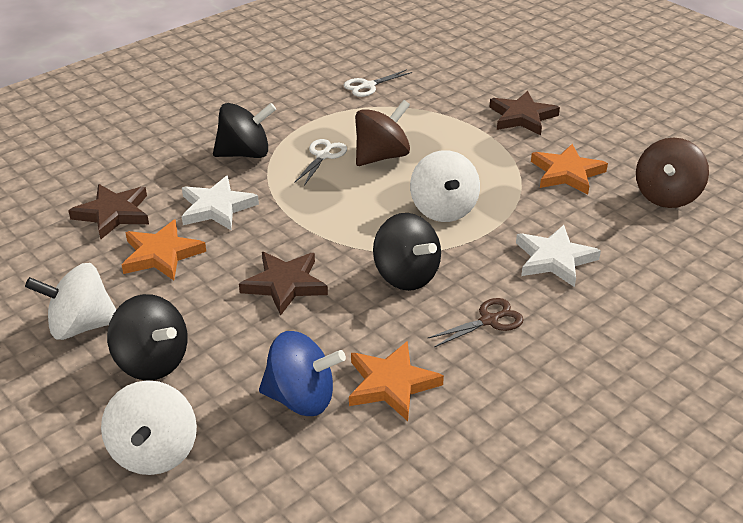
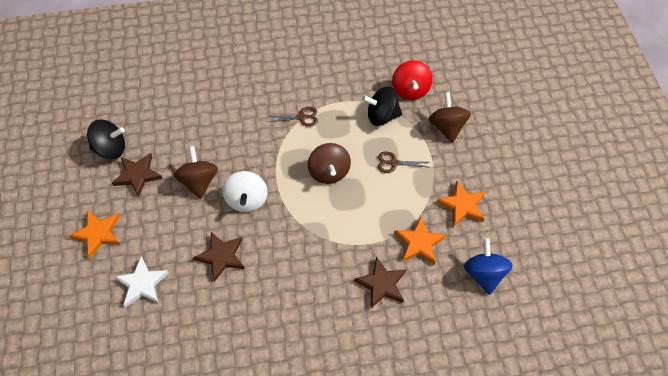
black spinning top: [107,294,188,381] [213,103,276,158] [373,213,441,291] = 3 -> [87,119,125,159] [362,86,402,126] = 2
brown scissors: [427,298,524,347] = 1 -> [267,107,318,127] [378,151,431,173] = 2
brown spinning top: [355,100,410,166] [636,138,709,208] = 2 -> [174,146,218,199] [308,143,351,184] [429,92,471,143] = 3
red spinning top: none = 0 -> [392,60,432,100] = 1
white scissors: [294,139,347,186] [344,69,412,97] = 2 -> none = 0
white spinning top: [25,263,116,340] [101,380,197,475] [410,150,480,222] = 3 -> [222,171,267,212] = 1
white star: [182,176,259,230] [516,225,601,287] = 2 -> [114,256,169,308] = 1

